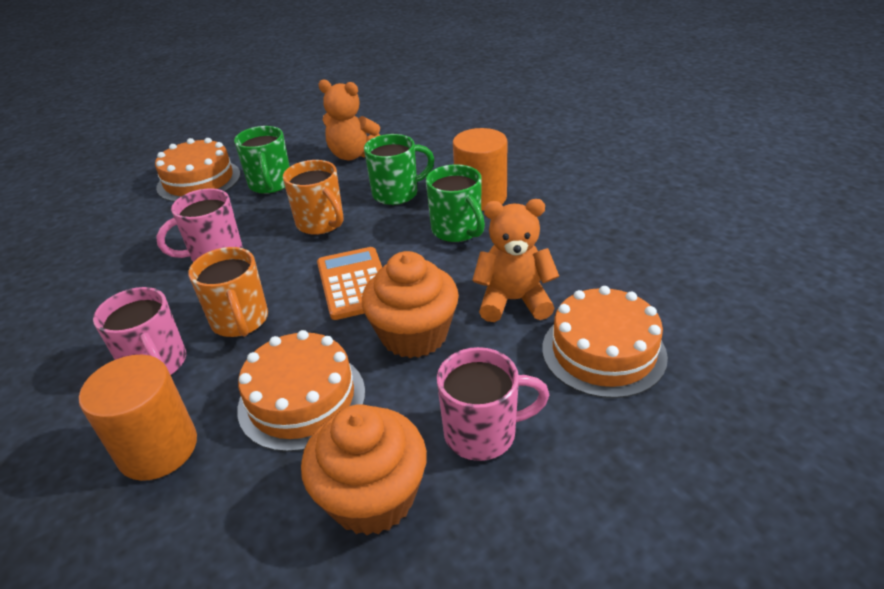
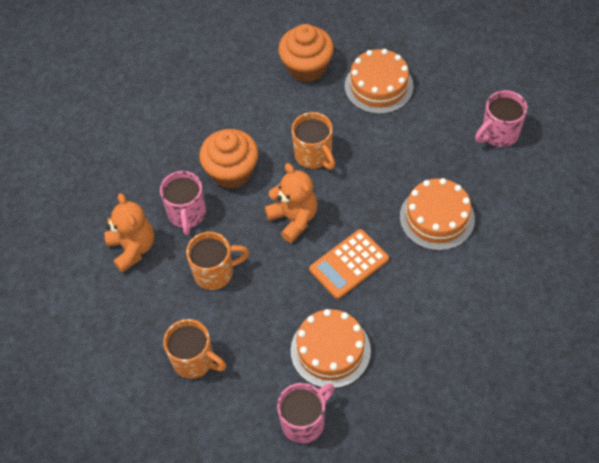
green mug: [234,126,290,194] [364,134,435,205] [426,164,485,242] = 3 -> none = 0
orange cylinder: [79,355,197,481] [453,128,507,211] = 2 -> none = 0
orange mug: [188,247,268,337] [283,160,343,235] = 2 -> [163,319,226,379] [186,232,249,290] [292,112,335,170] = 3

